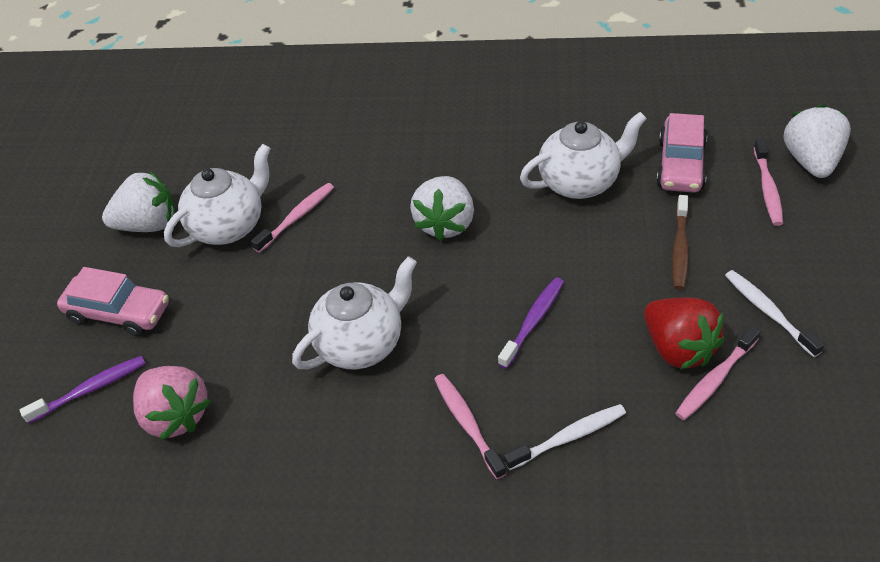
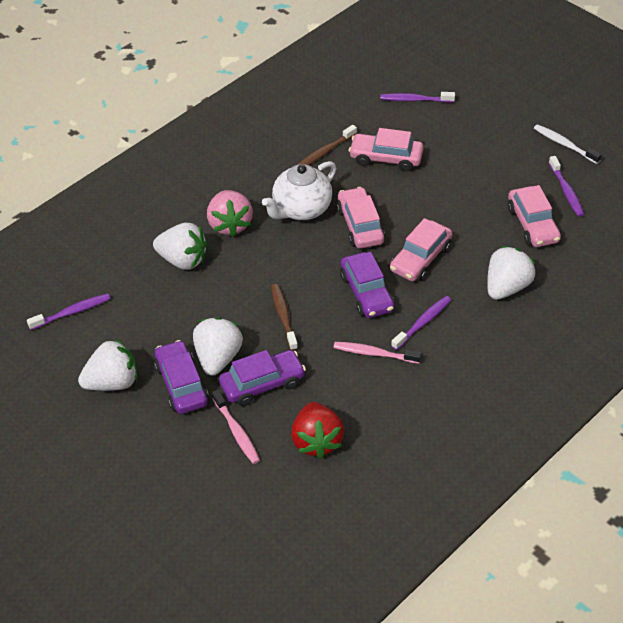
brown toothbrush: [672,195,689,290] = 1 -> [271,284,298,351] [297,125,357,165] = 2
pink car: [57,267,169,336] [656,113,707,193] = 2 -> [337,187,385,249] [349,128,424,171] [390,218,453,281] [508,185,561,247] = 4
pink toothbrush: [251,183,334,253] [434,374,507,479] [675,326,761,420] [754,139,783,226] = 4 -> [212,390,260,464] [333,342,422,364] = 2
purple car: none = 0 -> [154,340,209,414] [219,350,306,406] [340,252,394,318] = 3
purple toothbrush: [20,356,146,424] [498,277,564,369] = 2 -> [27,293,111,330] [380,92,455,103] [391,296,451,350] [549,156,584,217] = 4
white strawberry: [102,171,176,232] [410,176,474,241] [783,105,851,178] = 3 -> [78,339,137,391] [153,223,207,270] [193,317,243,376] [487,246,535,300] = 4
white teapot: [164,144,271,247] [292,257,417,369] [520,112,647,199] = 3 -> [262,161,336,220] = 1
white toothbrush: [504,404,626,470] [725,270,825,357] = 2 -> [534,124,601,164] = 1

